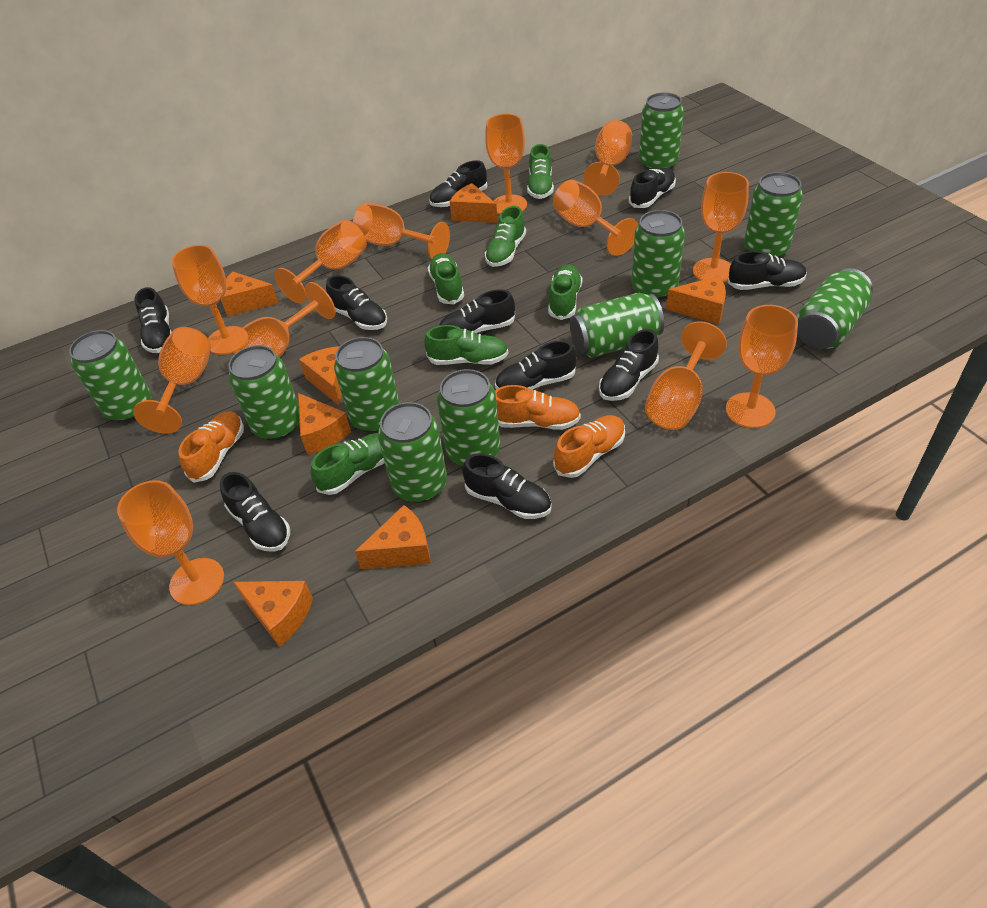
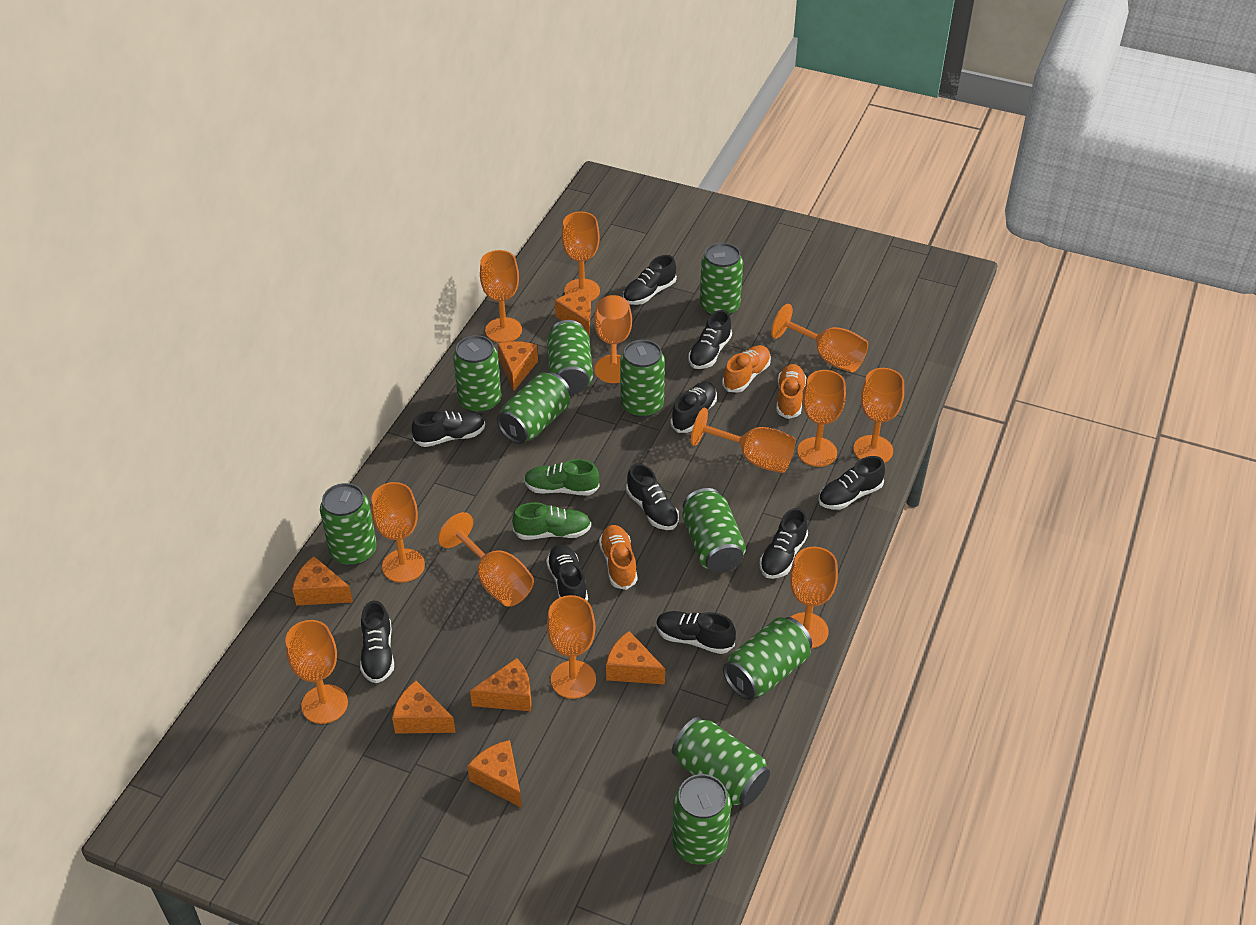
green shoe: [311,433,385,495] [424,325,509,365] [428,253,464,304] [485,206,526,267] [527,144,554,199] [548,264,582,320] = 6 -> [512,502,591,540] [524,459,600,496] = 2

